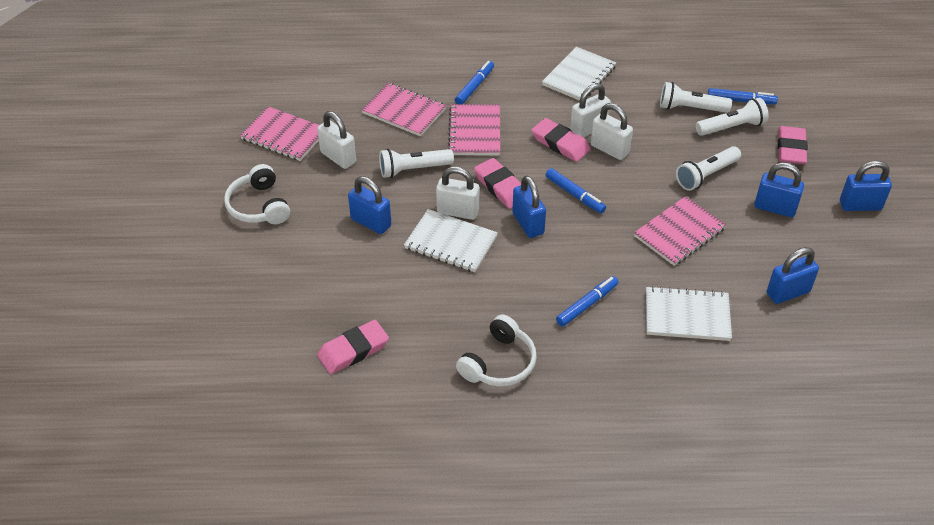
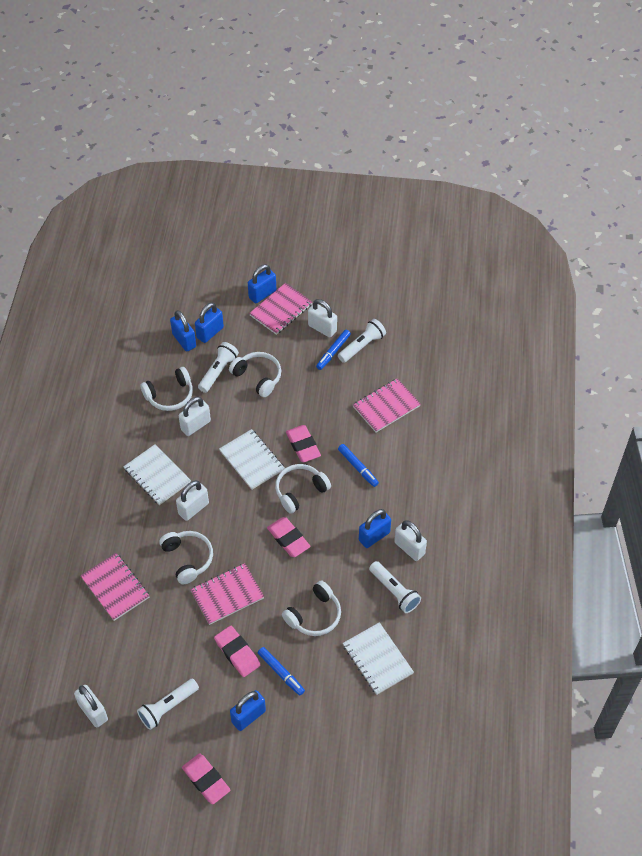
blue marker: [455,61,494,104] [545,168,606,213] [556,276,619,327] [707,88,778,104] = 4 -> [258,647,305,695] [316,329,351,370] [338,444,379,487] = 3
white headphones: [224,164,290,224] [456,314,537,386] = 2 -> [140,367,193,411] [159,531,213,584] [229,352,281,397] [275,464,331,514] [282,580,341,636] = 5
white padlock: [317,111,356,169] [436,167,479,220] [570,83,611,137] [590,103,633,160] = 4 -> [74,685,108,728] [176,480,209,521] [179,397,211,436] [308,299,337,338] [394,520,427,561] = 5

